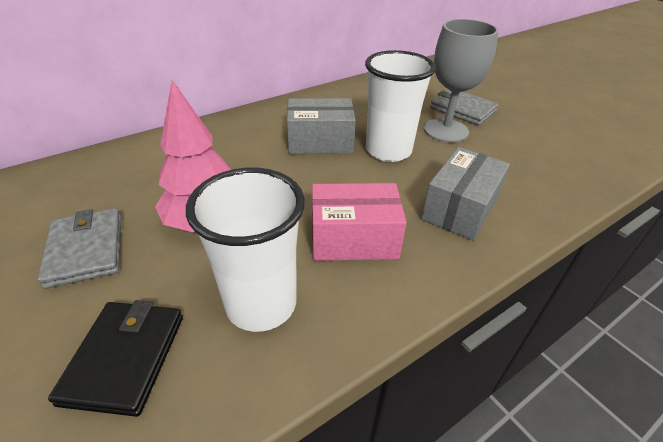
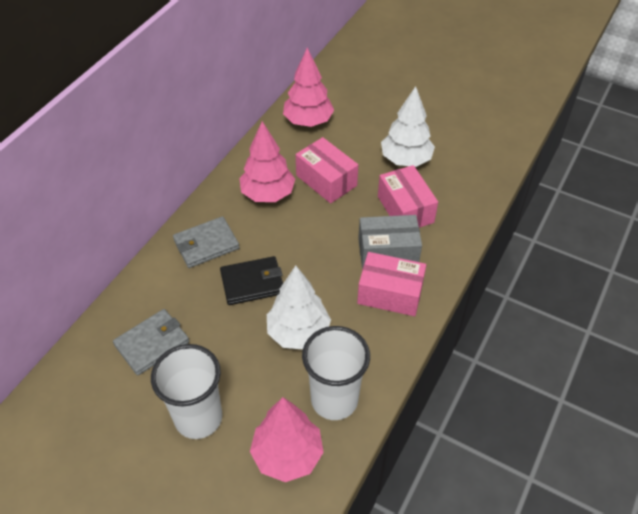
grey box: [287,99,356,154] [421,147,510,241] = 2 -> [358,215,422,269] = 1
grey goblet: [424,19,498,143] = 1 -> none = 0
pink box: [312,183,407,261] = 1 -> [296,137,358,203] [357,252,426,316] [378,165,438,228] = 3
pink tree: [155,80,231,232] = 1 -> [239,121,295,202] [250,397,324,482] [283,48,334,127] = 3
white tree: none = 0 -> [267,265,331,350] [381,86,435,167] = 2

